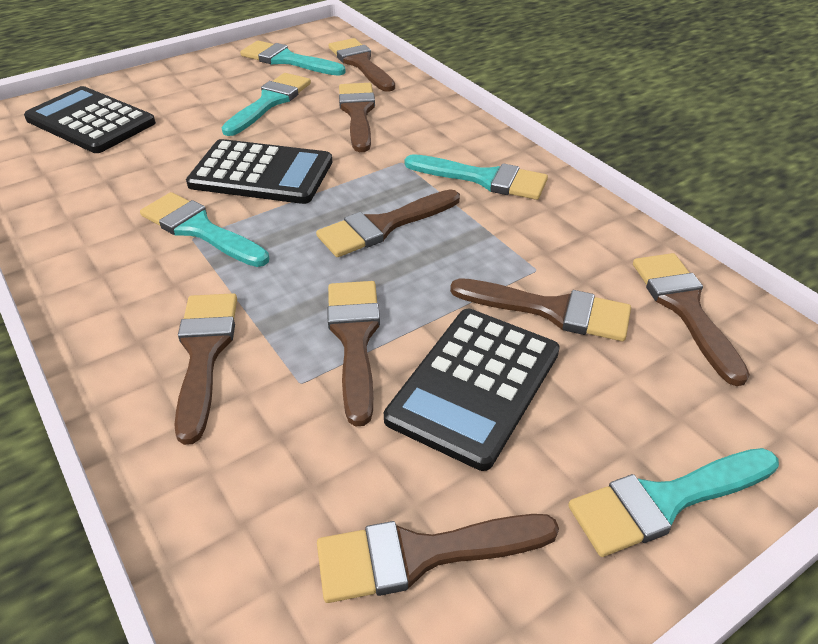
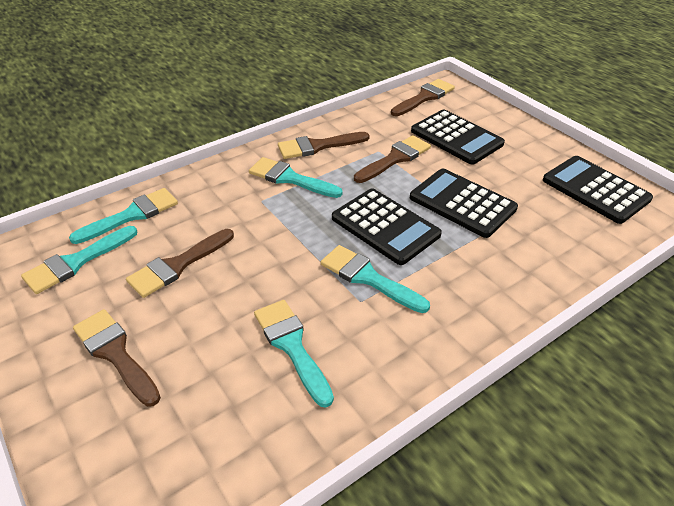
black calculator: [24,86,156,153] [186,139,332,204] [384,309,560,471] = 3 -> [332,189,442,265] [410,168,518,238] [411,109,505,165] [543,156,653,224] = 4
brown brush: [174,293,237,445] [316,189,460,257] [317,514,559,603] [327,281,380,426] [329,38,395,92] [339,83,375,152] [450,278,631,341] [633,253,750,386] = 8 -> [73,309,161,407] [126,229,234,298] [278,132,370,159] [354,135,431,183] [391,79,455,116] = 5

